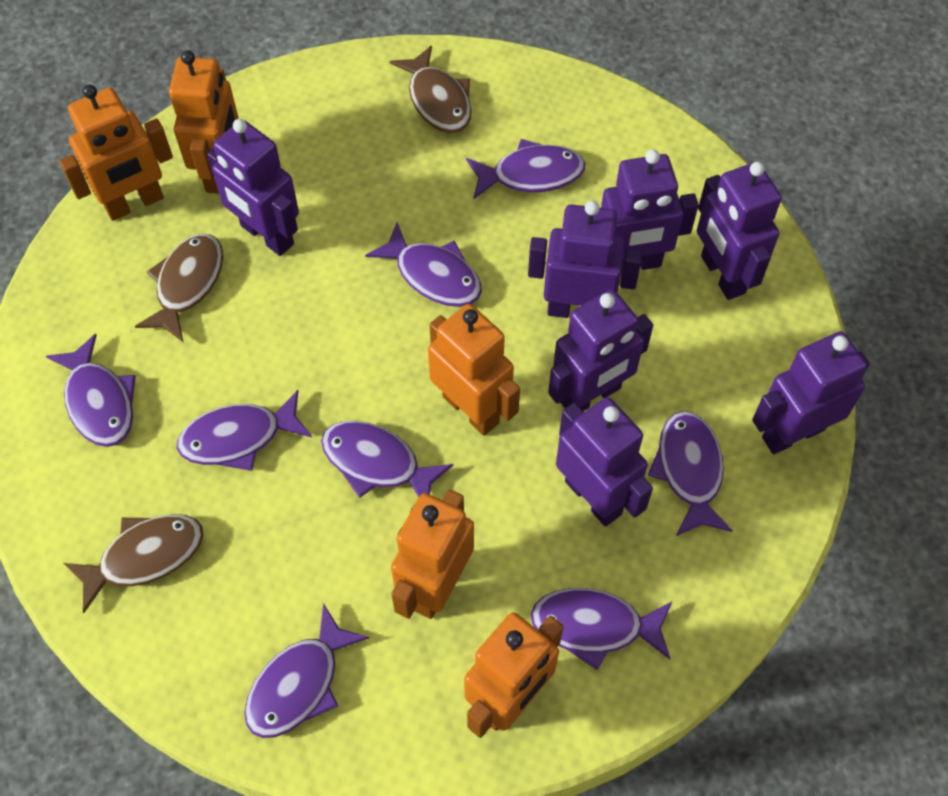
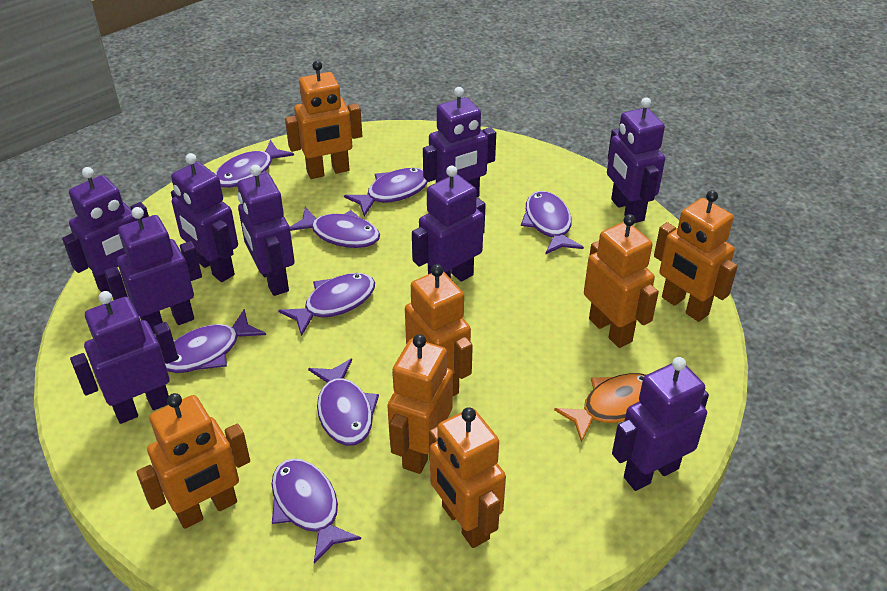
brown fish: [64,514,203,613] [135,234,223,342] [390,45,472,133] = 3 -> none = 0
orange fish: none = 0 -> [554,373,646,443] = 1
orange robot: [59,84,173,221] [169,50,239,194] [391,489,474,619] [428,304,520,436] [464,612,564,738] = 5 -> [136,393,250,529] [285,61,362,179] [388,334,453,474] [405,264,473,396] [429,407,506,548] [584,214,659,348] [654,190,738,322] = 7
purple robot: [207,119,299,256] [528,201,642,318] [548,289,653,411] [556,397,653,527] [601,149,699,274] [697,162,781,300] [752,331,870,454] = 7 -> [62,167,149,293] [70,291,178,424] [104,207,202,334] [171,153,238,282] [237,165,295,296] [412,166,486,282] [423,87,496,198] [607,97,665,223] [612,357,709,491] = 9

